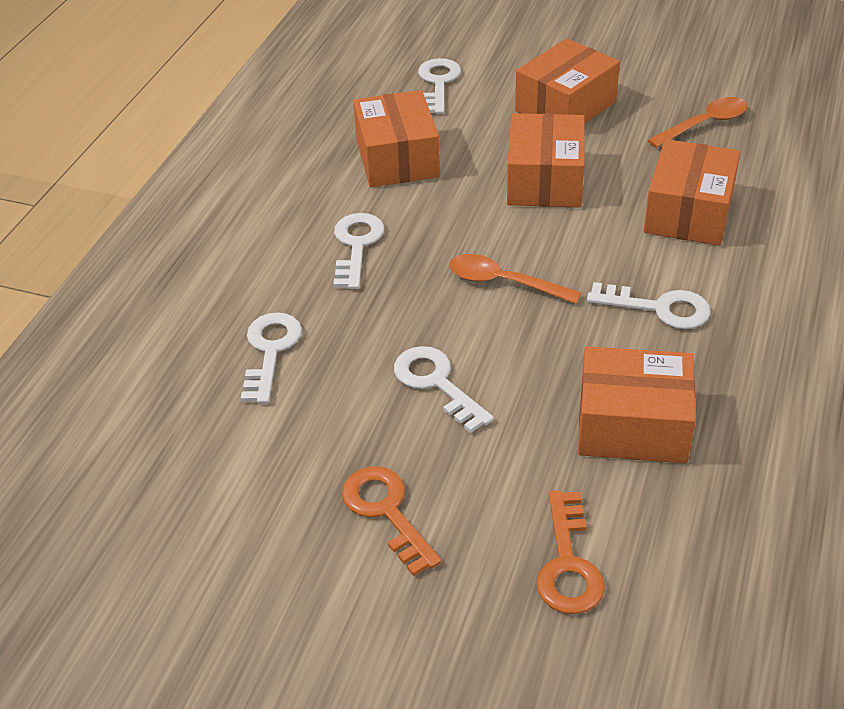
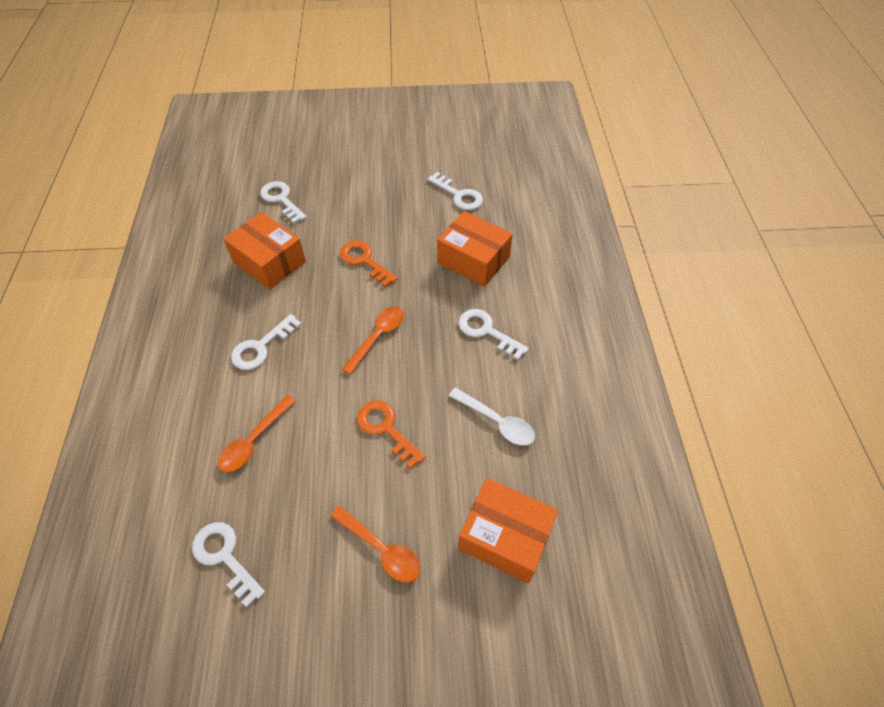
orange box: [353,90,440,187] [507,113,585,208] [515,39,620,123] [578,346,696,463] [644,139,740,246] = 5 -> [223,212,306,289] [437,211,513,287] [458,478,558,583] = 3
orange spoon: [449,254,581,304] [648,97,748,148] = 2 -> [218,395,296,472] [330,506,421,582] [342,306,404,375] = 3
white spoon: none = 0 -> [449,388,535,446] = 1

